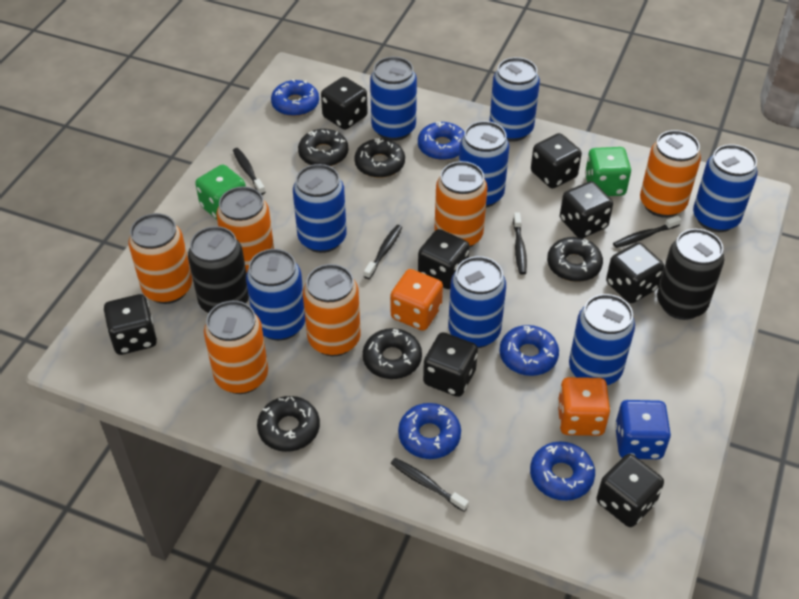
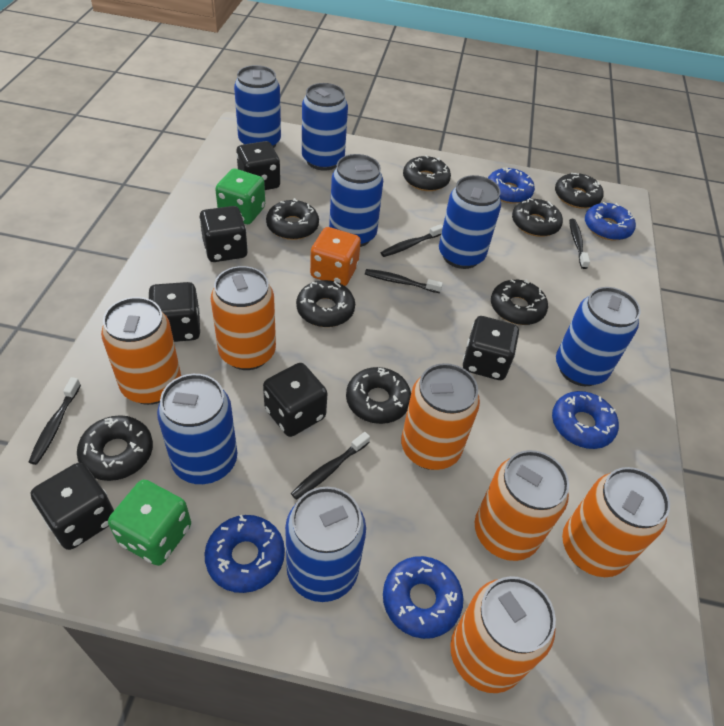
black can: [188,226,249,313] [657,229,724,320] = 2 -> none = 0
black dice: [104,294,157,355] [321,77,368,130] [418,229,470,289] [423,332,478,397] [531,133,582,189] [560,181,613,238] [597,454,664,527] [606,242,664,303] = 8 -> [31,463,114,550] [148,282,200,342] [199,206,248,262] [236,141,280,190] [263,363,328,437] [463,316,519,380] = 6
black donut: [257,396,320,452] [298,129,348,166] [354,138,405,178] [363,328,422,379] [547,237,603,282] = 5 -> [77,415,153,481] [266,198,319,240] [296,280,355,327] [346,367,411,424] [403,155,451,191] [491,279,548,325] [512,198,563,237] [555,173,604,209] = 8
blue can: [246,249,305,341] [293,164,347,253] [370,57,417,141] [448,256,506,348] [459,121,509,208] [490,57,540,142] [569,294,635,385] [693,144,758,232] = 8 -> [157,374,237,484] [234,65,281,148] [285,487,366,602] [302,83,348,171] [329,154,383,247] [439,175,501,269] [556,287,641,386] = 7
blue dice: [615,400,671,459] = 1 -> none = 0
orange dice: [390,269,443,331] [557,377,610,436] = 2 -> [310,227,361,286] = 1

